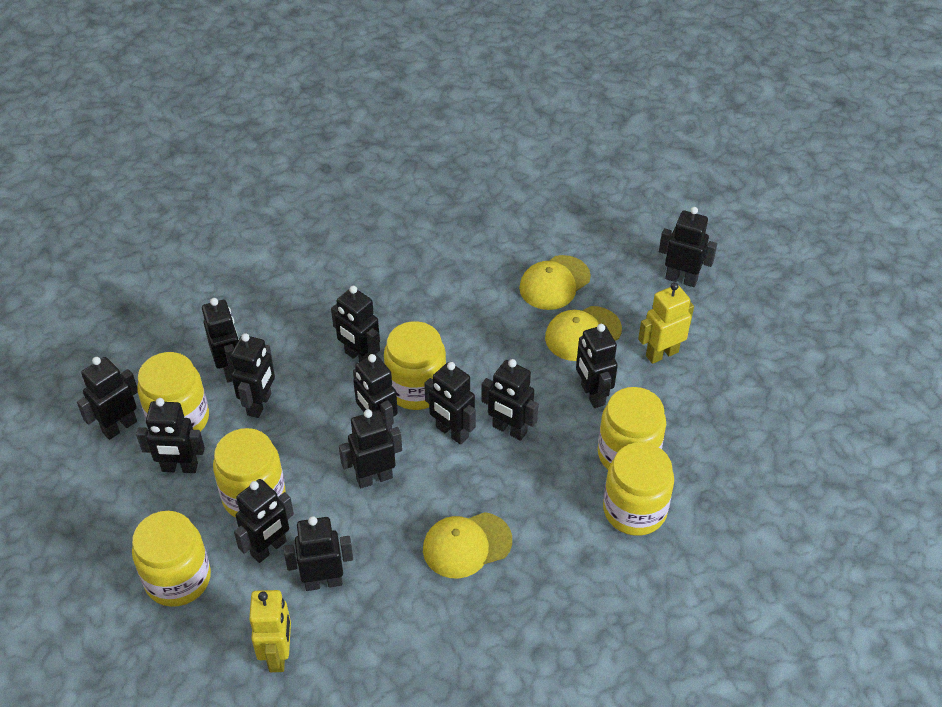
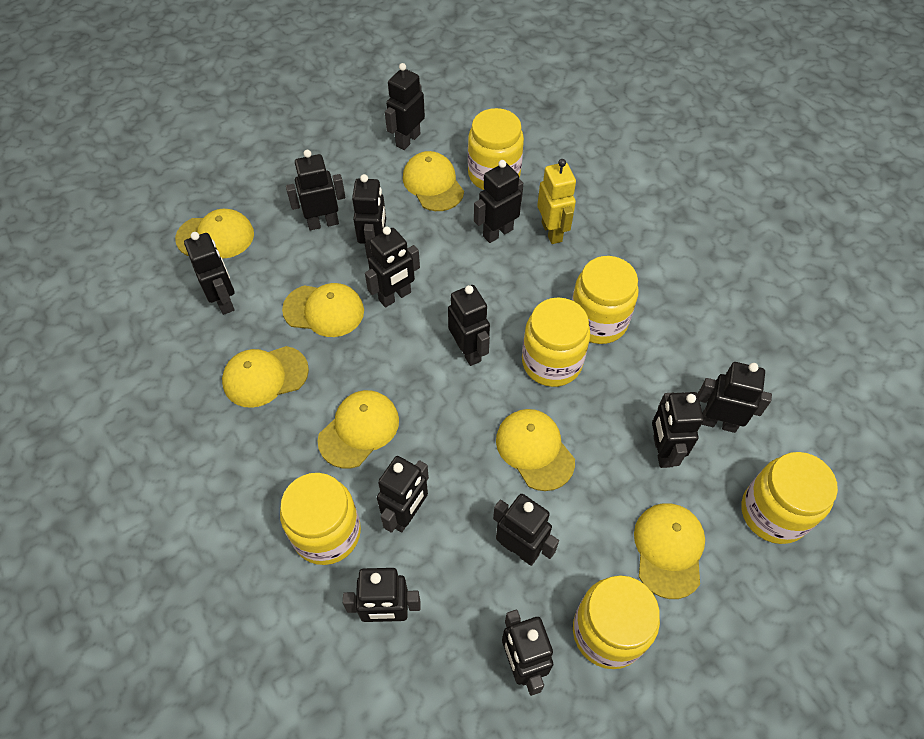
yellow cap: [423,512,512,578] [519,255,591,310] [545,306,622,361] = 3 -> [175,209,254,259] [222,346,309,408] [282,283,364,337] [317,390,399,468] [403,151,464,211] [496,409,575,491] [634,503,705,599] = 7
yellow robot: [249,590,291,672] [638,282,694,364] = 2 -> [537,159,576,244] = 1

